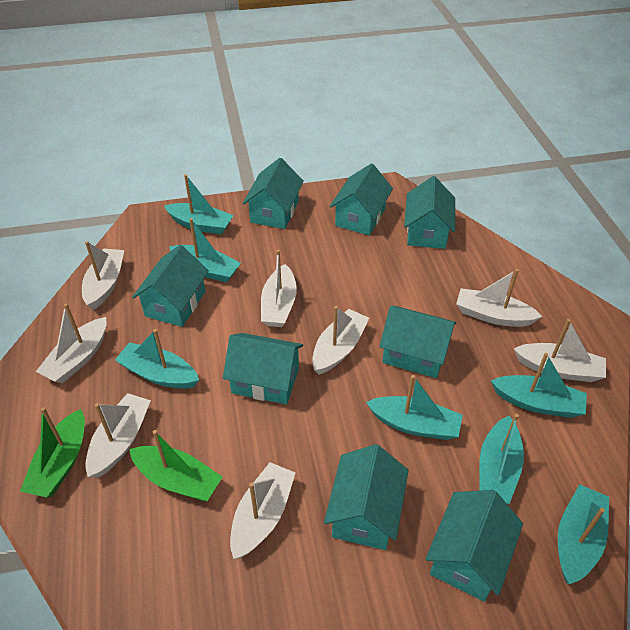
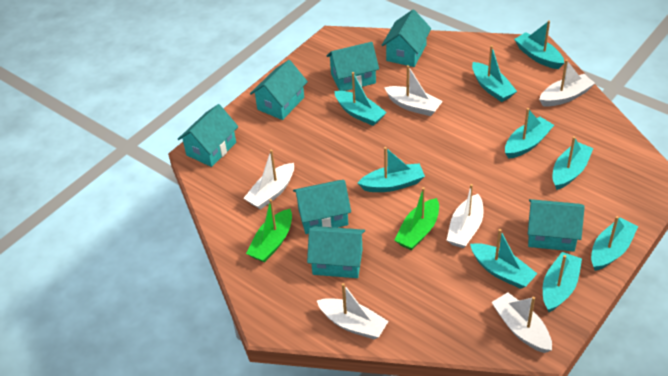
turquoise boat: [115,329,199,389] [164,174,234,235] [169,218,241,283] [366,375,463,440] [479,414,524,504] [491,353,587,418] [558,484,609,584] = 7 -> [334,72,387,126] [358,147,425,192] [470,229,538,289] [472,45,517,102] [505,108,554,159] [514,20,564,69] [543,252,582,312] [552,136,593,190] [591,216,638,271] = 9
turquoise house: [132,245,209,327] [223,333,303,404] [243,158,304,229] [324,444,409,550] [330,163,393,236] [379,306,456,378] [404,176,455,249] [426,490,523,602] = 8 -> [177,104,238,167] [250,60,308,120] [293,180,351,234] [307,226,365,278] [326,42,379,91] [381,10,431,67] [528,199,585,251] = 7
white boat: [36,303,107,383] [82,241,124,310] [85,393,151,478] [230,462,296,559] [261,250,297,327] [312,306,369,375] [456,269,543,327] [514,319,606,382] = 8 -> [243,150,294,209] [316,283,389,339] [384,65,443,116] [447,184,484,248] [491,292,552,353] [539,59,595,107] = 6

